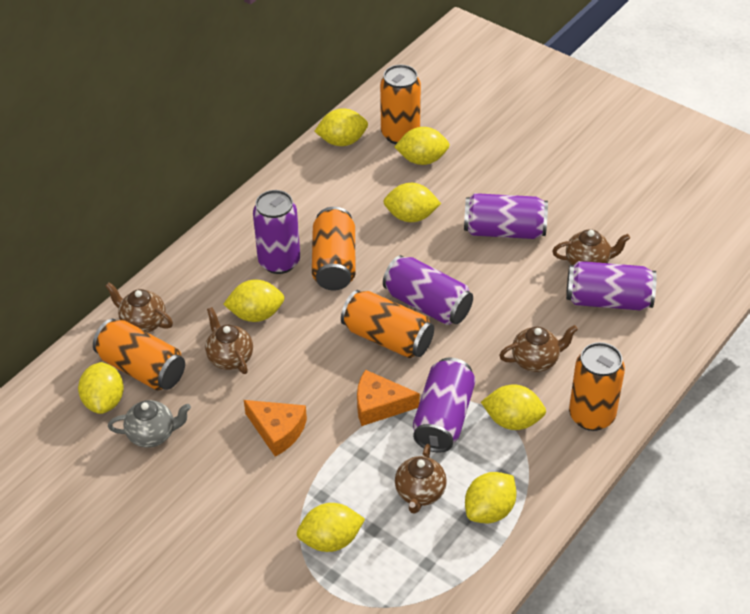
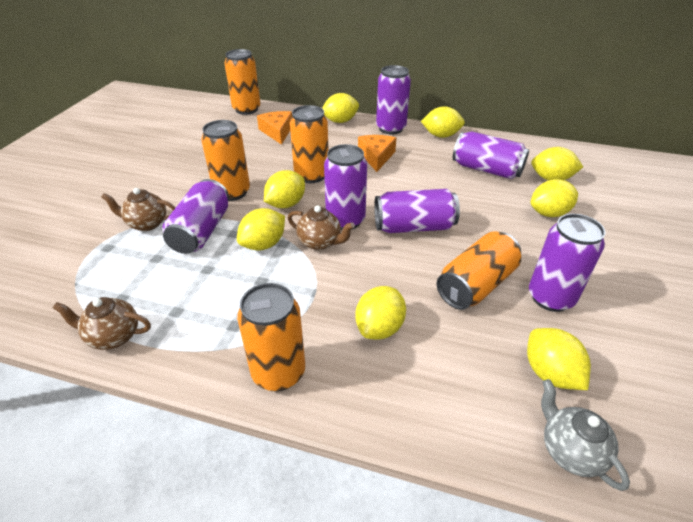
brown teapot: [105,282,173,333] [205,307,253,374] [395,444,447,514] [499,325,578,372] [553,229,630,265] = 5 -> [53,297,151,350] [101,188,175,231] [288,205,355,250] = 3
purple can: [253,190,300,274] [383,255,473,325] [413,357,476,453] [464,193,548,239] [566,261,657,310] = 5 -> [162,179,229,254] [324,144,367,230] [374,189,460,233] [376,65,411,134] [453,131,529,179] [529,214,605,312] = 6

